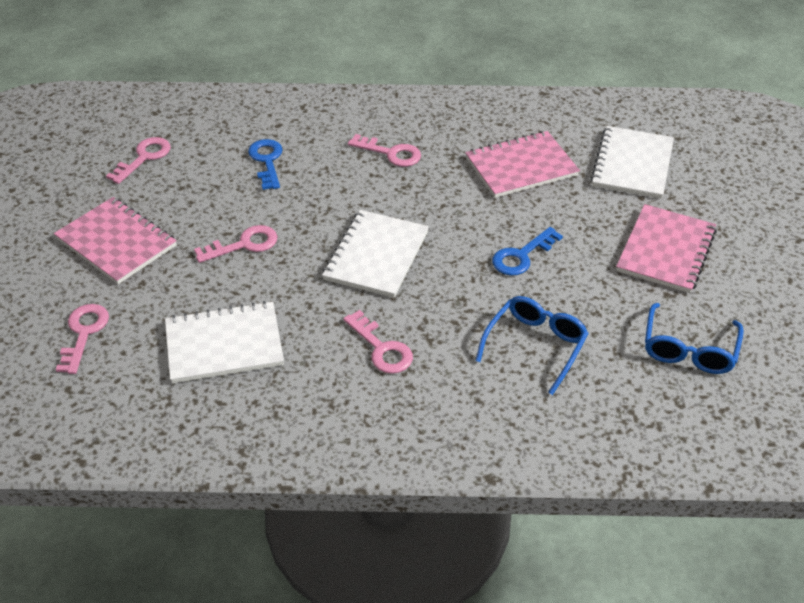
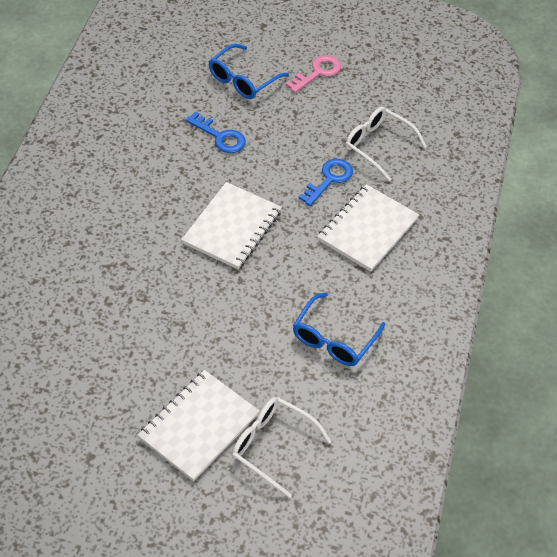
pink key: [56,304,109,374] [106,137,171,184] [194,225,278,263] [343,310,413,374] [348,134,421,167] = 5 -> [286,55,341,93] = 1
pink notebook: [54,197,177,284] [465,131,580,198] [616,204,717,293] = 3 -> none = 0
white glasses: none = 0 -> [232,397,332,498] [345,107,427,181] = 2

